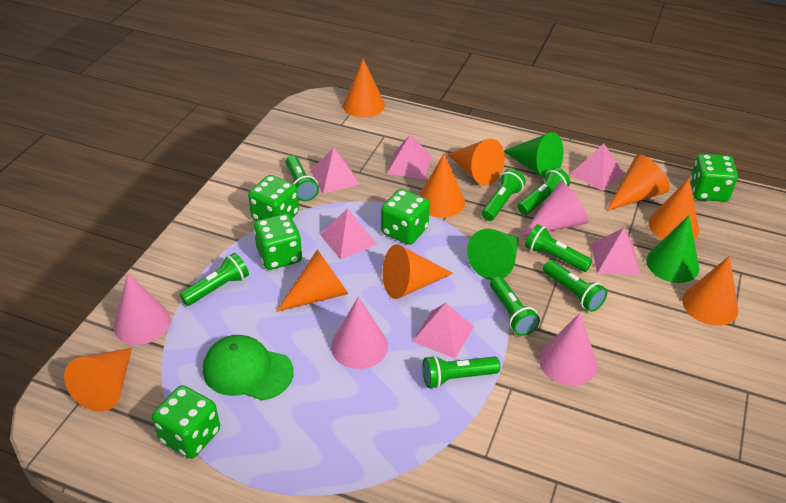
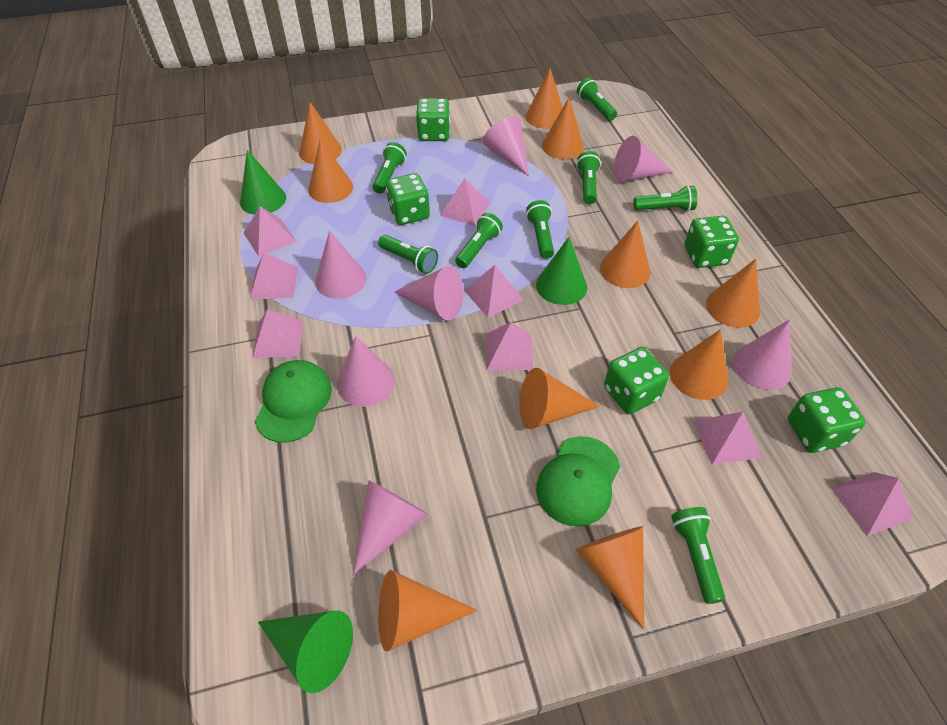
green cap: [203,335,294,401] = 1 -> [255,360,332,443] [536,436,620,527] = 2
orange cone: [64,348,132,411] [276,250,348,312] [343,59,385,118] [382,244,453,299] [419,153,465,218] [448,138,505,186] [606,155,670,211] [649,178,699,239] [682,256,738,326] = 9 -> [299,102,342,164] [308,139,353,203] [379,570,478,652] [519,368,600,429] [525,68,563,129] [542,98,584,159] [576,526,644,630] [600,220,651,288] [670,329,728,400] [706,259,760,328] = 10
pink cone: [114,274,171,345] [331,297,388,369] [520,182,588,237] [539,313,598,386] = 4 -> [315,230,366,299] [337,336,395,407] [353,480,428,576] [394,266,463,321] [483,116,528,176] [614,136,673,182] [733,319,792,390] = 7
pink pyramid: [311,147,360,194] [320,208,377,260] [387,134,432,179] [412,303,474,359] [571,144,624,191] [591,228,641,275] = 6 -> [244,206,297,257] [249,252,298,300] [252,309,304,358] [440,178,490,226] [464,265,524,318] [486,322,533,370] [694,412,762,465] [831,472,912,536] = 8

